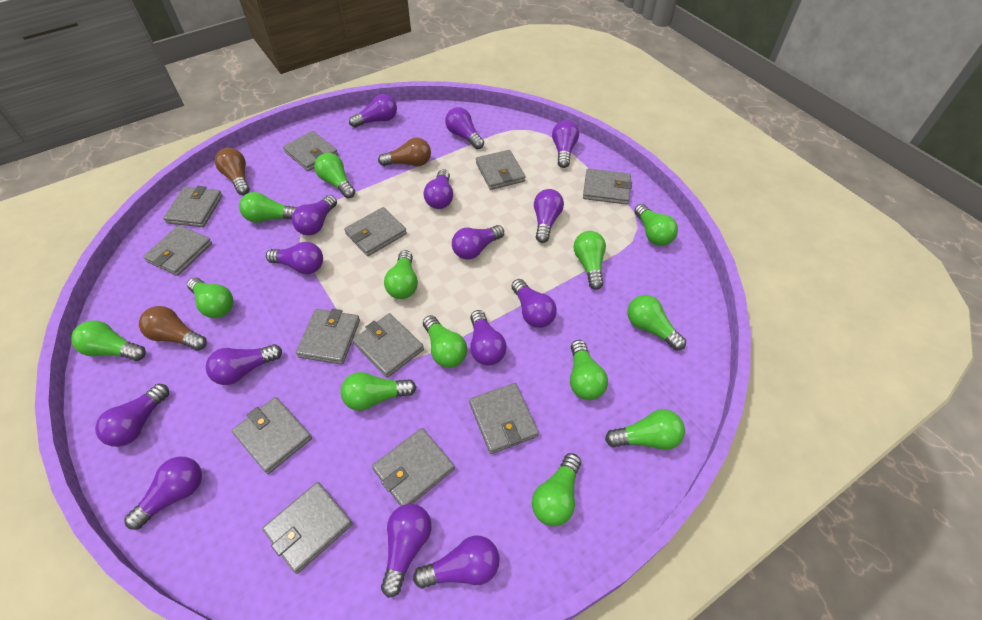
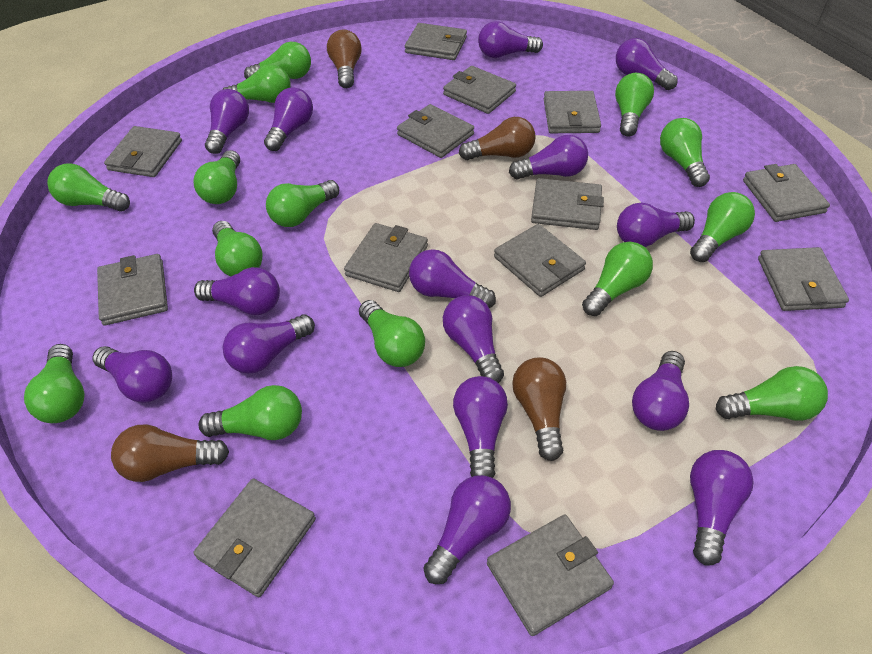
brown light bulb: [139,306,207,351] [215,148,250,195] [378,138,431,166] = 3 -> [111,424,229,482] [327,29,362,88] [459,117,536,160] [512,357,566,461] = 4
green light bulb: [71,321,146,361] [187,278,234,318] [239,192,298,223] [314,153,355,198] [340,372,416,411] [384,250,418,299] [423,315,467,368] [532,453,581,526] [570,340,608,400] [574,231,606,290] [605,409,685,450] [627,295,686,351] [634,204,678,246] = 13 -> [24,344,84,423] [47,164,130,212] [194,150,240,204] [198,385,302,440] [212,221,262,276] [222,64,290,103] [244,42,311,79] [266,180,339,227] [359,300,425,367] [582,242,653,316] [615,73,654,136] [660,118,710,187] [690,192,755,262] [716,366,828,421] = 14
grey wallet: [143,225,212,276] [163,186,223,227] [232,397,312,474] [262,482,353,574] [283,131,338,171] [296,309,360,365] [344,207,407,256] [353,313,424,378] [372,428,455,506] [469,383,539,454] [476,150,525,190] [583,168,632,205] = 12 -> [97,254,168,326] [104,126,182,177] [193,478,316,597] [344,223,428,292] [397,104,474,158] [405,23,467,60] [443,66,516,114] [487,514,614,636] [494,224,586,297] [531,178,604,230] [544,91,601,133] [743,164,830,222] [758,247,849,311] = 13

